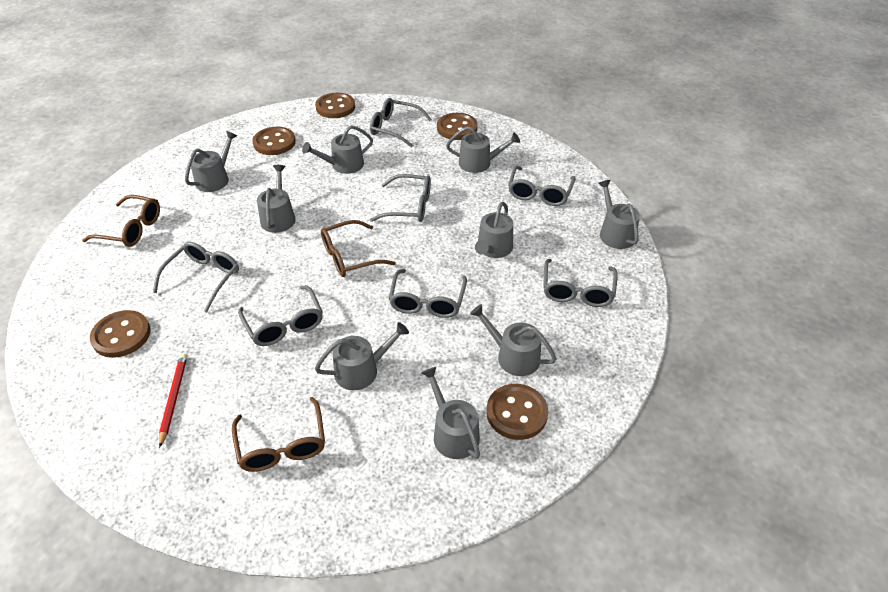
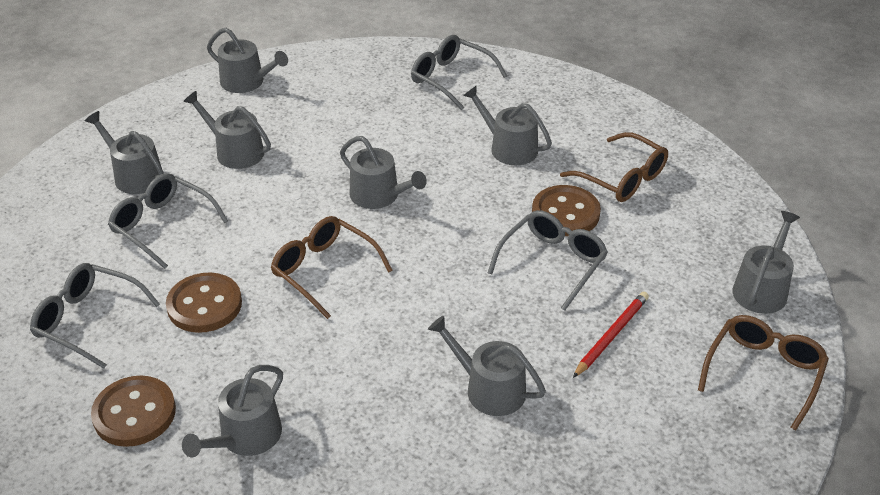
brown button: [90,310,150,358] [252,127,296,155] [315,93,355,118] [437,113,478,140] [486,384,548,440] = 5 -> [91,376,176,447] [166,273,242,333] [532,185,601,236] = 3
grey glasses: [153,242,239,312] [238,285,323,346] [370,98,432,148] [370,174,431,222] [389,269,467,318] [508,166,576,206] [543,259,618,307] = 7 -> [30,263,160,369] [108,173,228,269] [411,35,507,110] [488,210,608,311] = 4
grey watering can: [185,131,237,192] [257,165,296,233] [302,125,373,174] [315,322,409,390] [421,367,480,459] [446,126,520,173] [470,304,557,376] [475,202,513,258] [598,180,640,249] = 9 -> [85,111,164,194] [182,365,283,457] [183,91,271,169] [207,28,288,93] [340,136,427,209] [428,316,546,416] [463,86,552,165] [733,211,800,314] = 8

